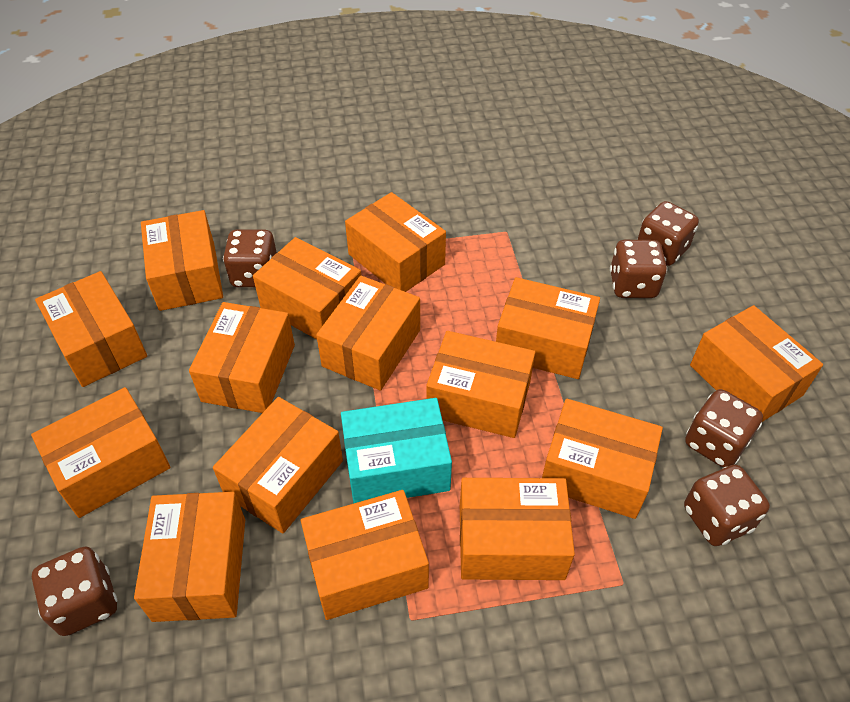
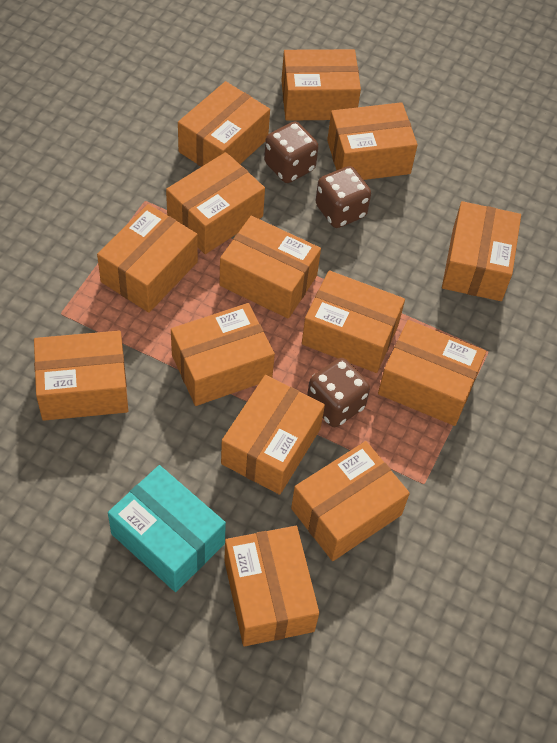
brown dice: [32,546,117,636] [223,229,277,287] [610,240,667,298] [637,201,699,266] [684,465,770,546] [685,389,763,467] = 6 -> [264,121,318,183] [307,358,370,427] [316,166,371,228] = 3
orange box: [31,387,170,518] [35,271,147,387] [134,492,245,622] [141,210,223,311] [189,302,295,413] [213,397,343,534] [253,237,361,339] [301,490,429,620] [316,276,420,391] [345,192,446,292] [426,331,535,438] [460,478,575,580] [496,277,600,379] [542,399,663,519] [690,305,823,422] = 15 -> [34,331,128,421] [97,204,198,313] [166,152,265,254] [171,303,275,406] [178,81,270,167] [219,216,321,319] [221,375,325,495] [224,526,319,646] [281,49,361,121] [291,441,410,561] [302,271,405,373] [327,102,418,180] [378,320,486,426] [442,201,521,301] = 14

